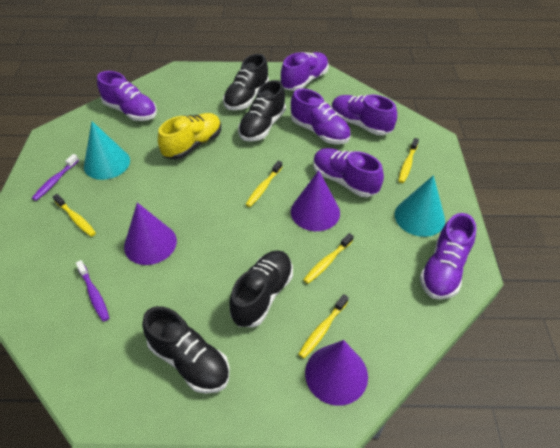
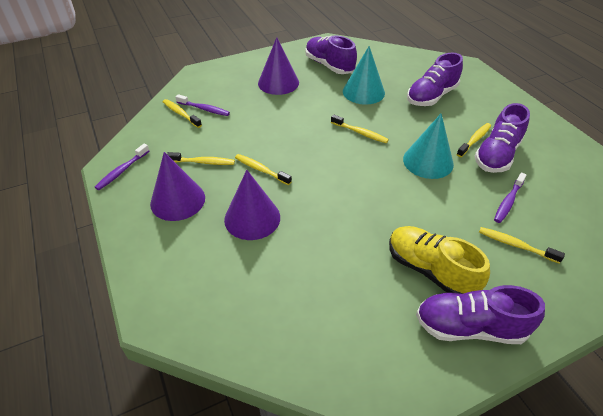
black shoe: [142,306,230,394] [223,54,269,110] [229,250,293,327] [238,80,286,141] = 4 -> none = 0
purple shoe: [97,71,157,121] [281,52,329,91] [291,88,351,144] [313,148,384,197] [331,95,397,135] [420,213,477,300] = 6 -> [305,36,357,74] [407,53,463,106] [416,285,545,344] [475,103,530,173] = 4
purple toothbrush: [32,154,79,201] [76,260,109,322] = 2 -> [95,144,149,190] [176,94,230,116] [494,172,527,223] = 3
yellow toothbrush: [53,194,96,237] [245,161,282,207] [298,294,349,359] [303,233,354,284] [398,138,419,183] = 5 -> [163,99,202,128] [167,152,235,165] [235,154,292,185] [331,114,389,143] [457,123,491,157] [479,227,565,264] = 6

